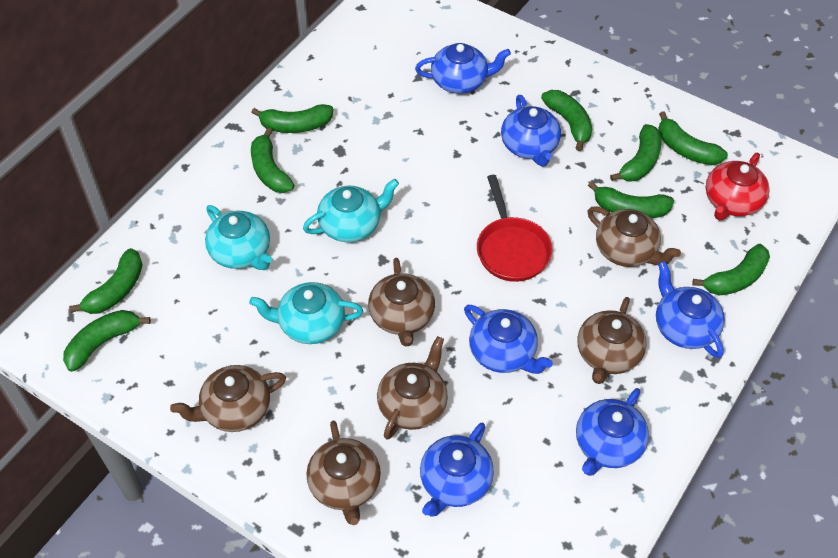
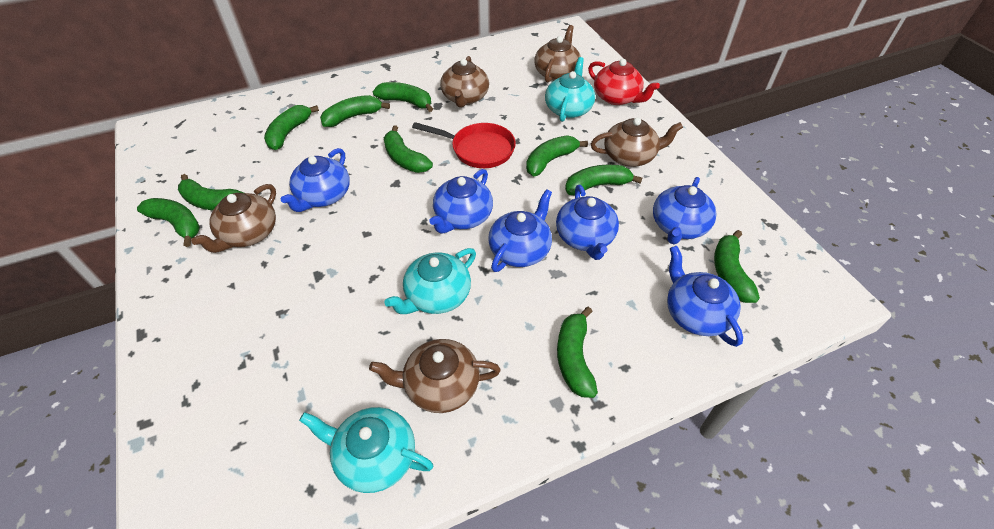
brown teapot: [170,365,286,432] [307,421,381,525] [368,258,435,347] [377,336,448,440] [577,297,647,384] [588,206,681,267] = 6 -> [191,184,276,253] [369,339,501,413] [440,56,489,108] [535,25,581,83] [591,118,683,167] = 5
green banana: [63,310,151,372] [69,248,143,314] [251,104,333,133] [251,128,294,193] [541,90,592,151] [588,181,674,218] [610,124,662,182] [658,111,728,165] [692,244,770,296] = 9 -> [137,198,200,247] [178,174,244,210] [264,105,319,150] [320,95,390,127] [373,82,433,112] [384,126,433,173] [526,136,588,176] [557,307,598,398] [565,165,642,195] [714,230,760,303] = 10

